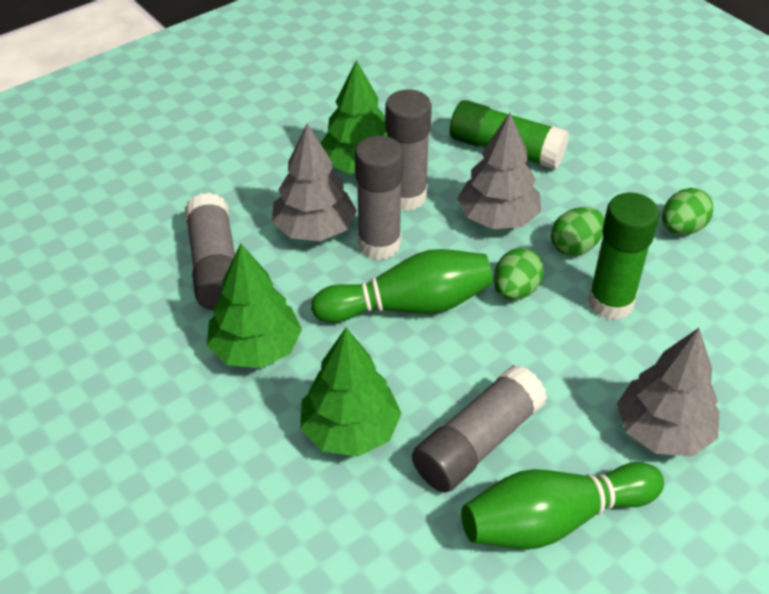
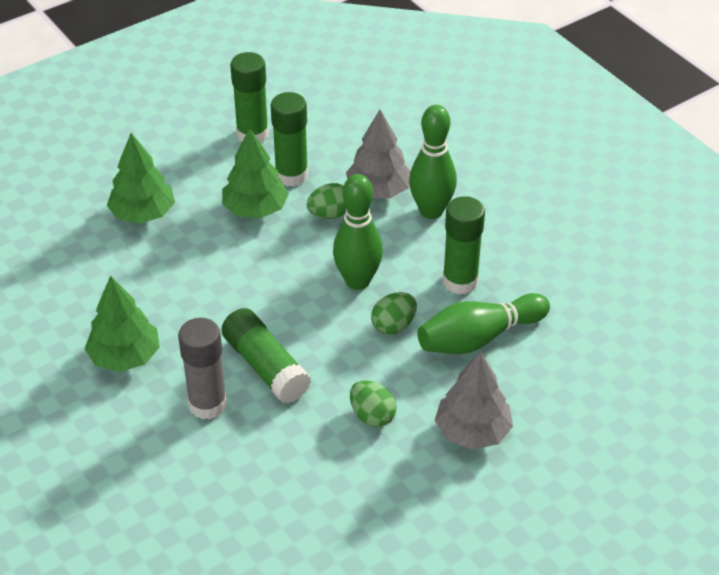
green bowling pin: [311,249,493,323] [461,462,664,549] = 2 -> [333,174,383,290] [409,105,457,219] [417,293,550,354] = 3
green glue stick: [450,100,569,169] [588,193,660,320] = 2 -> [221,308,311,403] [230,52,269,143] [271,92,308,187] [443,196,485,295] = 4
grey glue stick: [185,193,235,311] [355,136,403,260] [385,90,432,211] [412,365,547,493] = 4 -> [178,318,227,419] = 1
grey tree: [272,123,357,241] [457,113,541,229] [617,328,719,456] = 3 -> [346,110,410,198] [435,351,513,450] = 2

